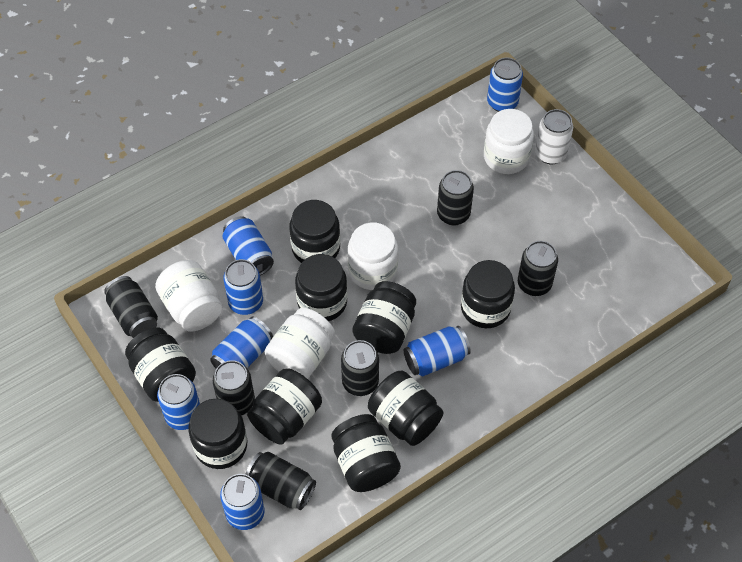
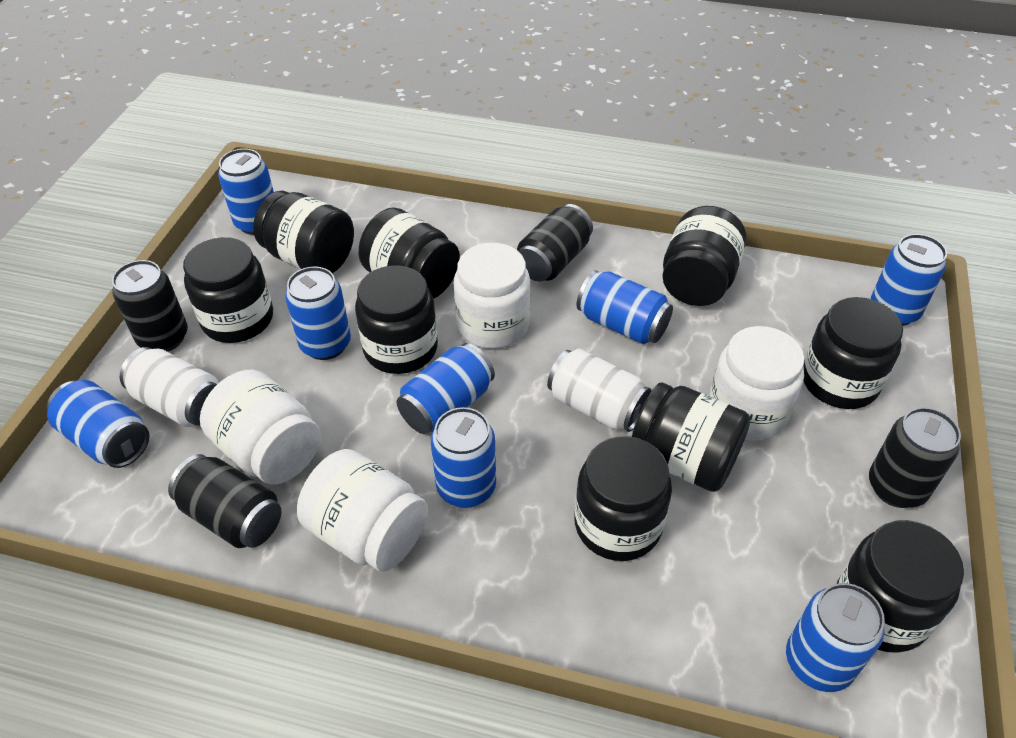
black can: [104,276,158,338] [213,360,255,415] [246,452,316,510] [341,340,379,396] [437,170,474,225] [518,241,558,296] = 6 -> [112,260,188,352] [168,454,281,548] [517,204,593,282] [869,407,961,508] = 4
blue can: [157,374,200,430] [210,316,273,369] [220,474,265,530] [222,216,274,275] [223,259,263,315] [404,326,471,377] [487,58,523,112] = 7 -> [47,380,149,468] [218,149,274,235] [285,267,351,360] [397,343,495,434] [431,407,496,508] [576,270,673,344] [786,583,885,692] [870,234,947,326] = 8
white can: [535,109,573,164] = 1 -> [120,347,219,427] [547,349,652,432] = 2

